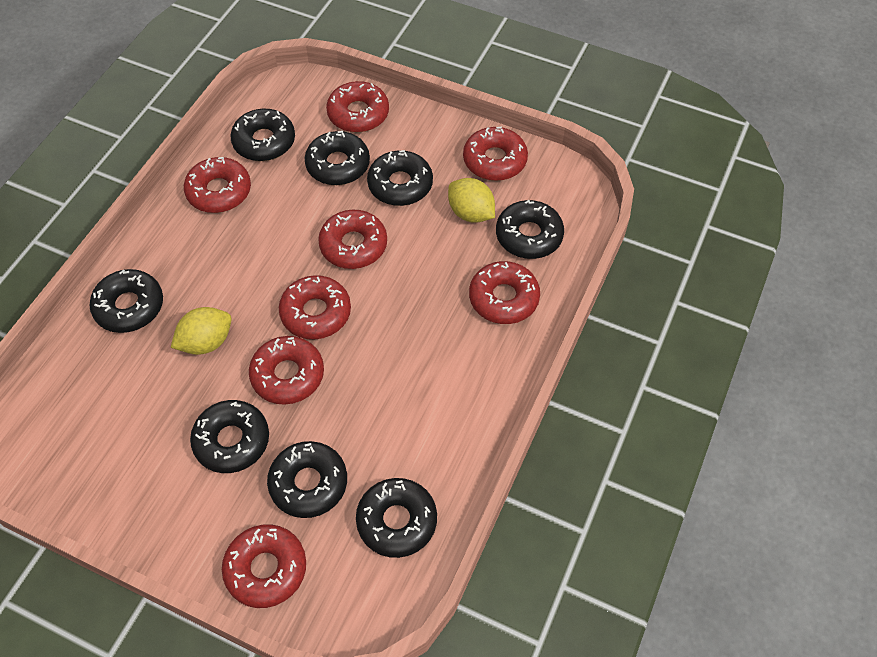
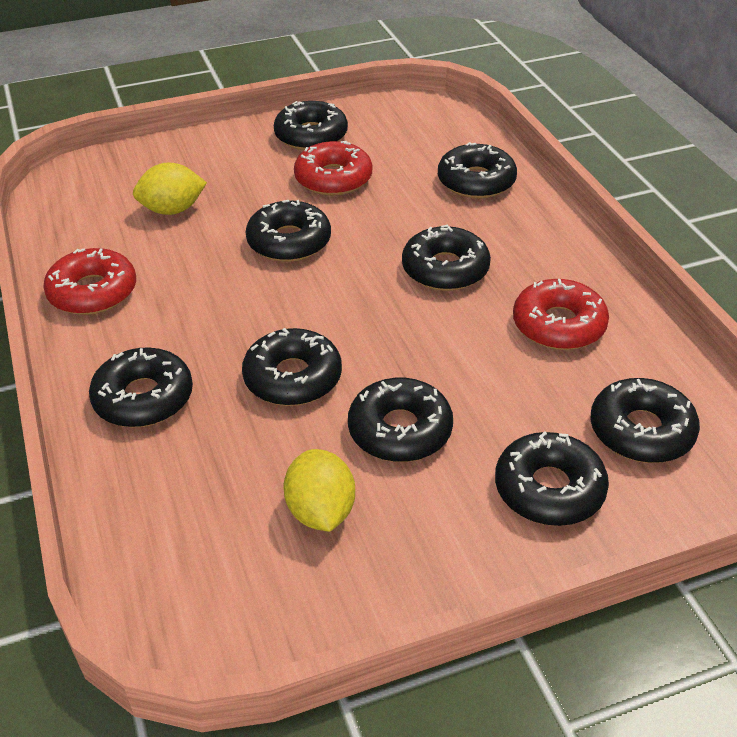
black donut: [89,269,163,333] [190,400,269,473] [230,109,295,161] [267,441,347,518] [305,131,370,185] [356,478,437,558] [367,150,433,206] [496,200,564,259] = 8 -> [89,347,193,428] [242,328,342,406] [246,200,331,262] [274,101,348,150] [348,378,453,462] [402,225,491,291] [438,142,517,199] [495,431,609,526] [590,378,700,463] = 9
red donut: [184,157,251,213] [222,524,306,608] [249,336,324,405] [279,275,351,339] [318,210,387,269] [326,81,389,132] [463,127,528,181] [469,261,540,324] = 8 -> [43,248,136,315] [294,141,372,196] [513,279,609,350] = 3

